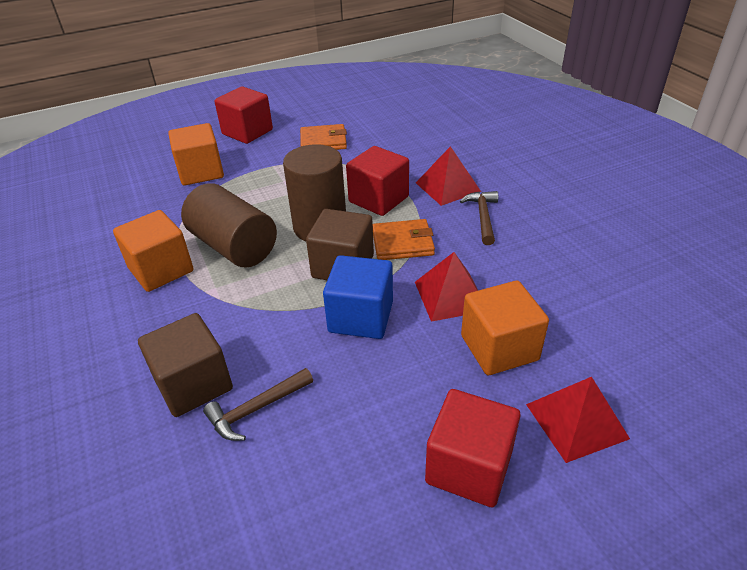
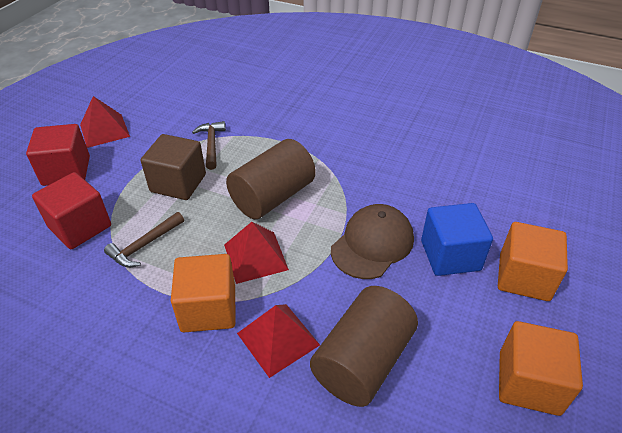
brown cap: none = 0 -> [331,204,414,279] = 1
brown cube: [138,313,233,417] [306,209,374,280] = 2 -> [141,134,206,200] = 1
orange wallet: [300,124,347,150] [373,219,435,260] = 2 -> none = 0
red cube: [215,86,273,144] [346,146,409,216] [425,389,521,508] = 3 -> [26,124,90,186] [32,172,111,249] = 2

